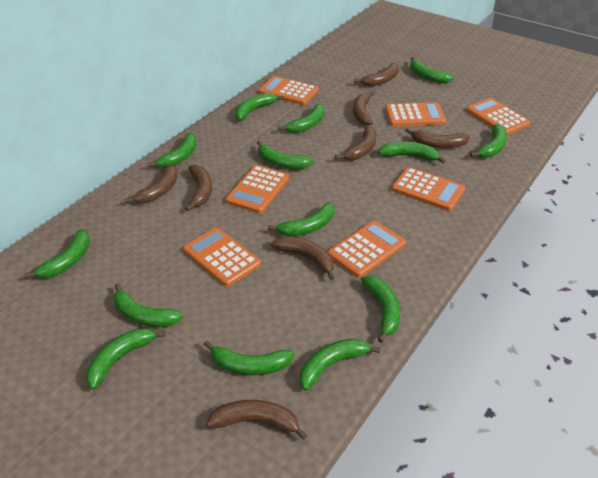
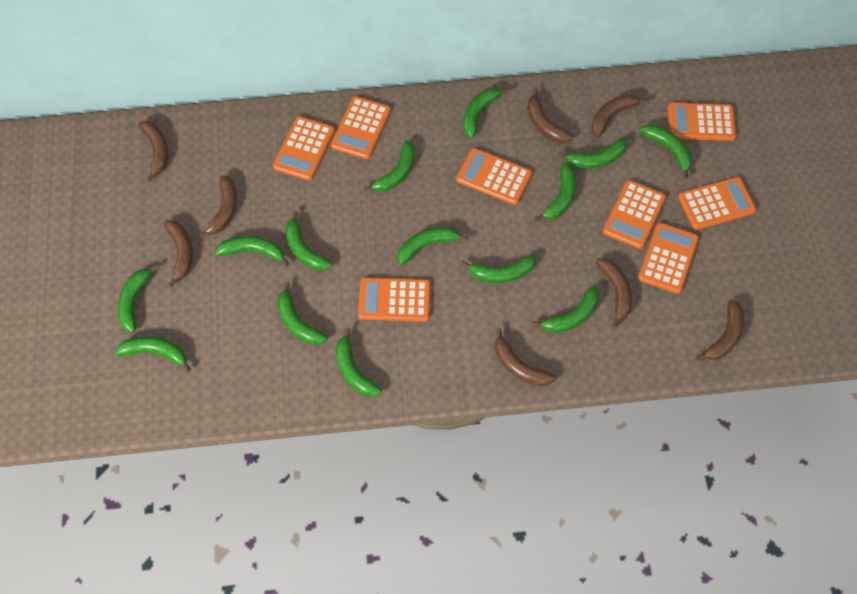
orange calculator: [183,228,261,287] [226,165,289,213] [259,76,318,105] [328,221,406,278] [385,102,446,126] [392,167,465,211] [466,98,530,135] = 7 -> [273,116,335,181] [331,96,391,159] [358,277,431,322] [456,148,532,205] [603,180,666,249] [638,223,699,294] [668,103,736,141] [678,177,756,230] = 8

